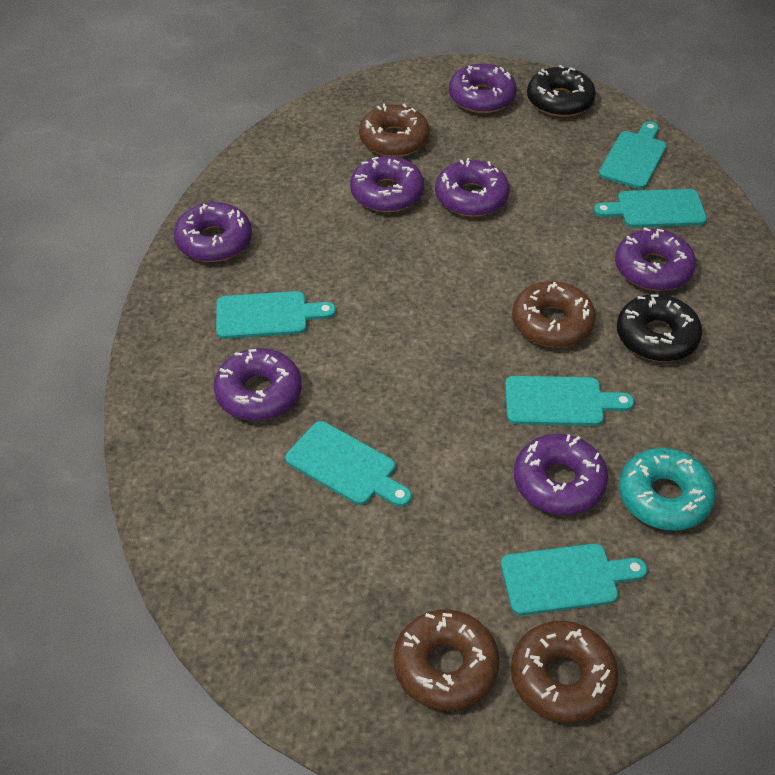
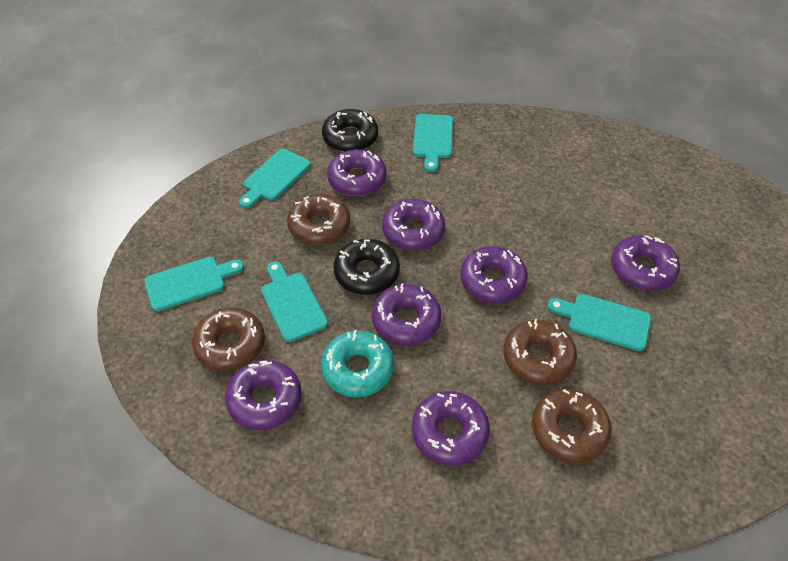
turquoise cutting board: [216,291,336,339] [285,421,411,507] [501,544,647,615] [505,376,634,426] [594,189,707,228] [599,121,666,189] = 6 -> [144,257,244,311] [239,149,311,208] [261,261,328,342] [413,114,453,172] [547,294,651,351] = 5

